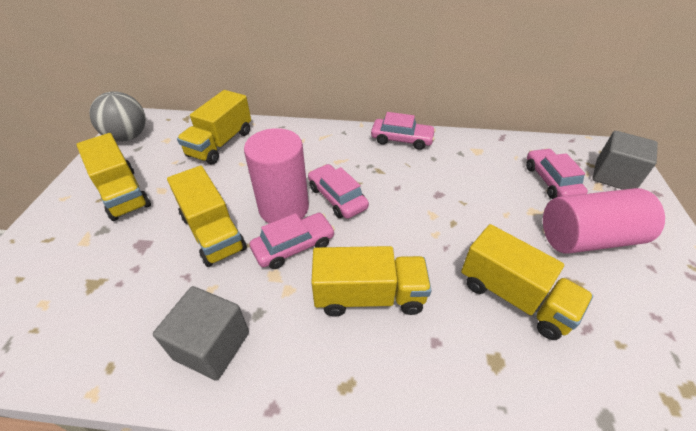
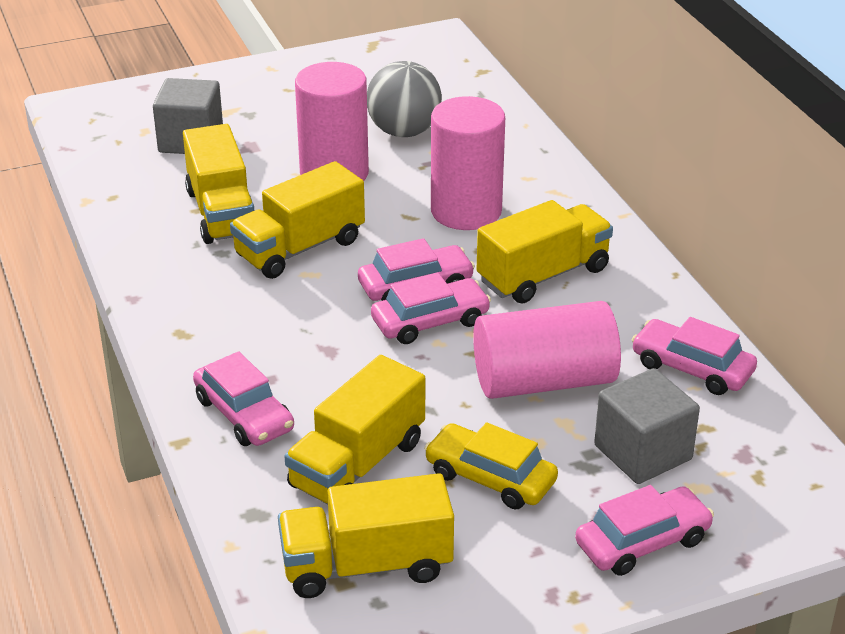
pink car: [250,213,335,269] [308,164,369,219] [371,112,436,150] [526,148,588,199] = 4 -> [193,351,294,446] [358,238,475,301] [371,272,491,344] [575,485,714,576] [632,317,757,395] = 5
pink cylinder: [244,128,309,224] [543,188,665,254] = 2 -> [295,62,369,181] [431,96,505,230] [473,301,621,399] = 3
yellow car: none = 0 -> [424,422,558,509] = 1

